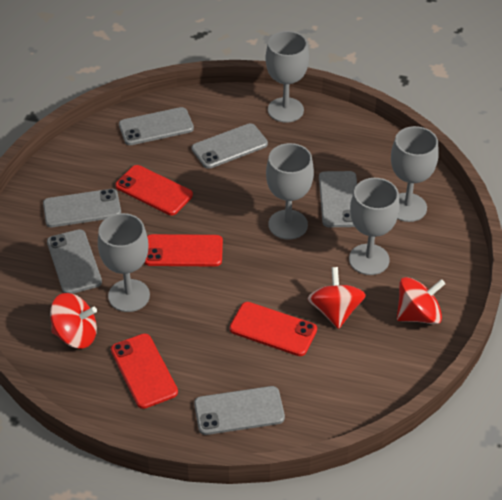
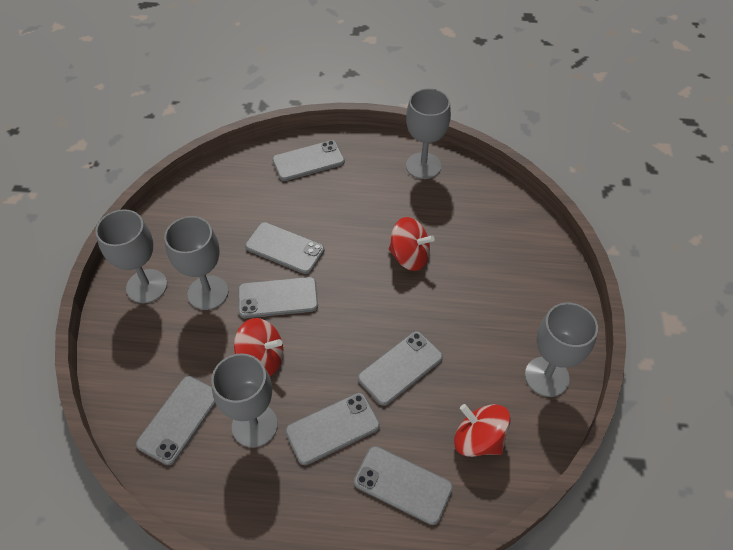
grey phone: [43,189,121,227] [47,229,102,294] [119,107,194,145] [192,123,268,169] [194,386,285,435] [319,171,357,227] = 6 -> [136,376,216,465] [238,277,318,318] [245,222,325,274] [272,140,345,181] [285,393,380,465] [354,446,453,525] [358,331,443,406] = 7
red phone: [111,333,178,409] [115,165,193,215] [144,234,223,267] [230,302,317,356] = 4 -> none = 0

